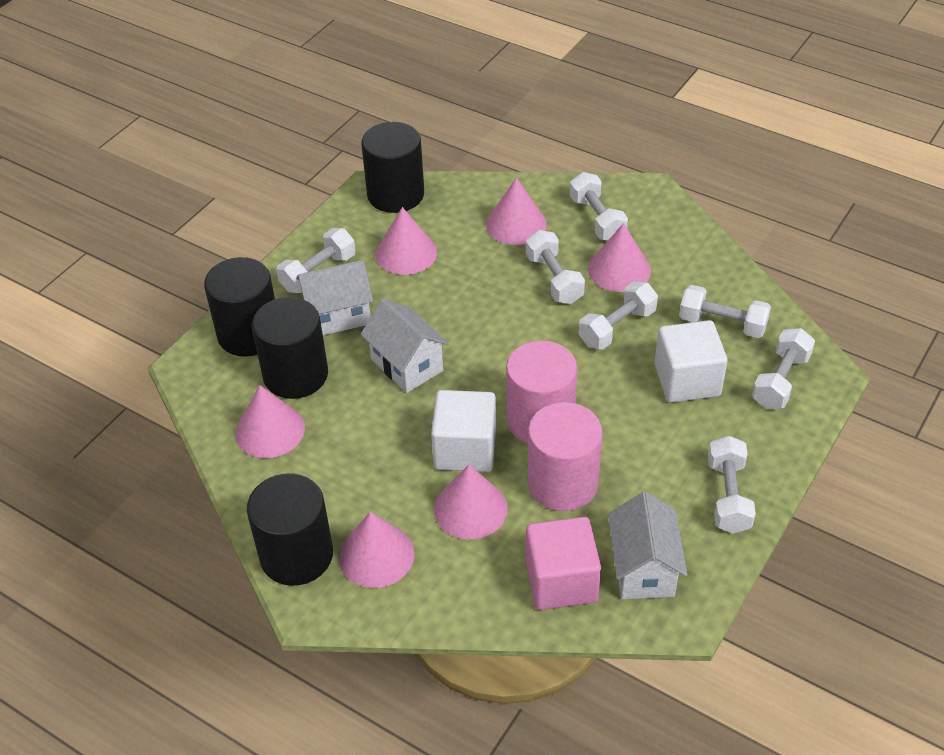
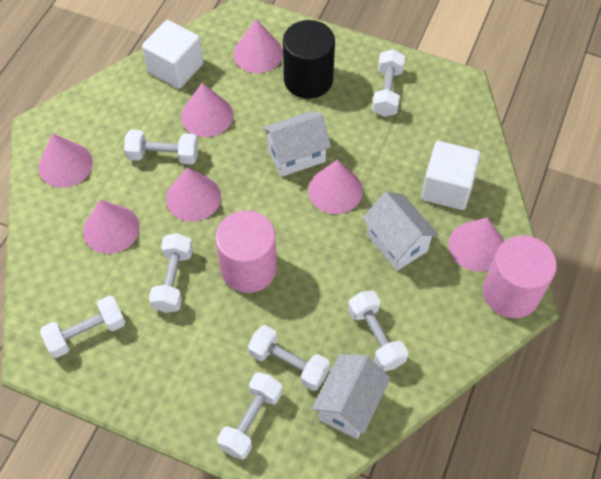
black cylinder: [204,257,275,357] [247,473,333,586] [252,297,328,399] [361,122,424,213] = 4 -> [283,20,335,99] = 1
pink cone: [235,385,305,458] [339,512,414,588] [376,207,437,275] [434,464,508,540] [486,178,547,245] [588,223,651,292] = 6 -> [38,133,93,188] [83,200,140,254] [166,167,221,222] [181,83,233,137] [233,19,283,73] [308,160,363,214] [448,218,504,272] = 7
pink cube: [526,517,601,610] = 1 -> none = 0

